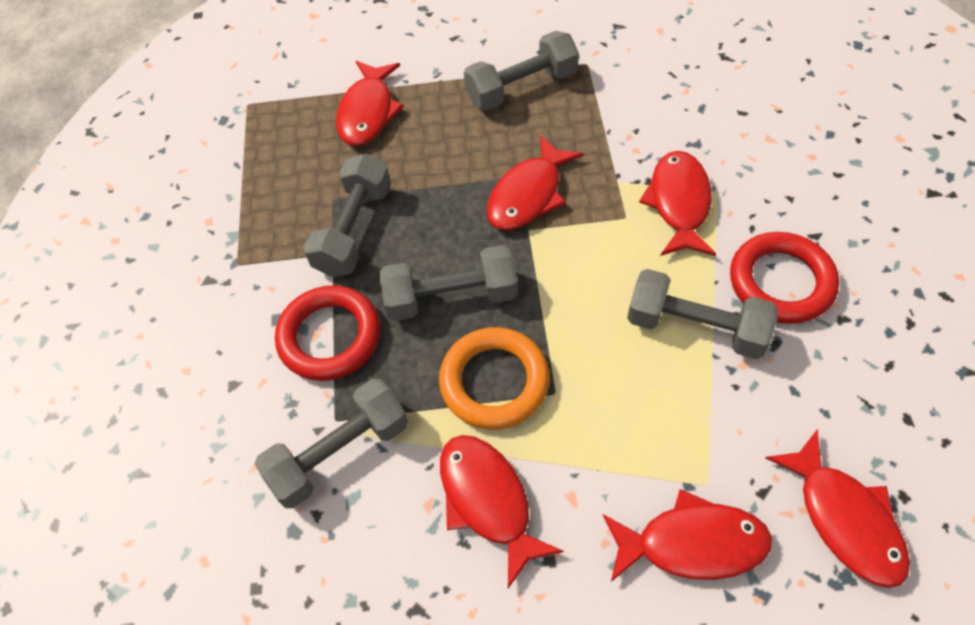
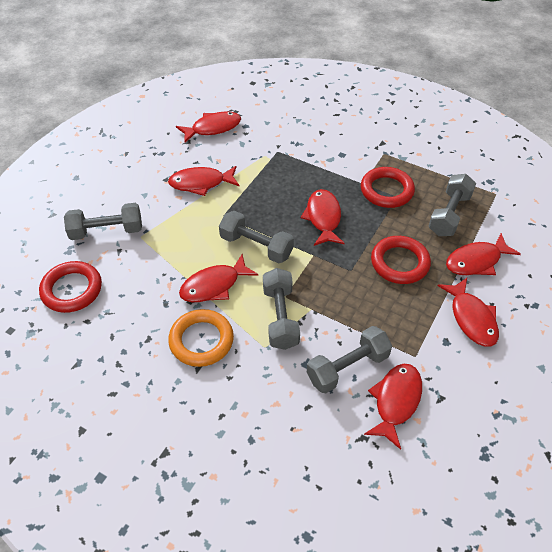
red fish: [336,61,404,146] [440,435,564,588] [486,135,583,231] [603,489,772,582] [639,151,716,256] [766,429,910,588] = 6 -> [168,166,239,196] [176,111,241,143] [179,254,259,302] [301,189,345,246] [364,364,422,449] [438,278,499,347] [446,233,521,275] = 7
red ring: [275,285,380,381] [730,232,839,324] = 2 -> [39,261,102,313] [361,167,415,208] [371,236,431,284] = 3

